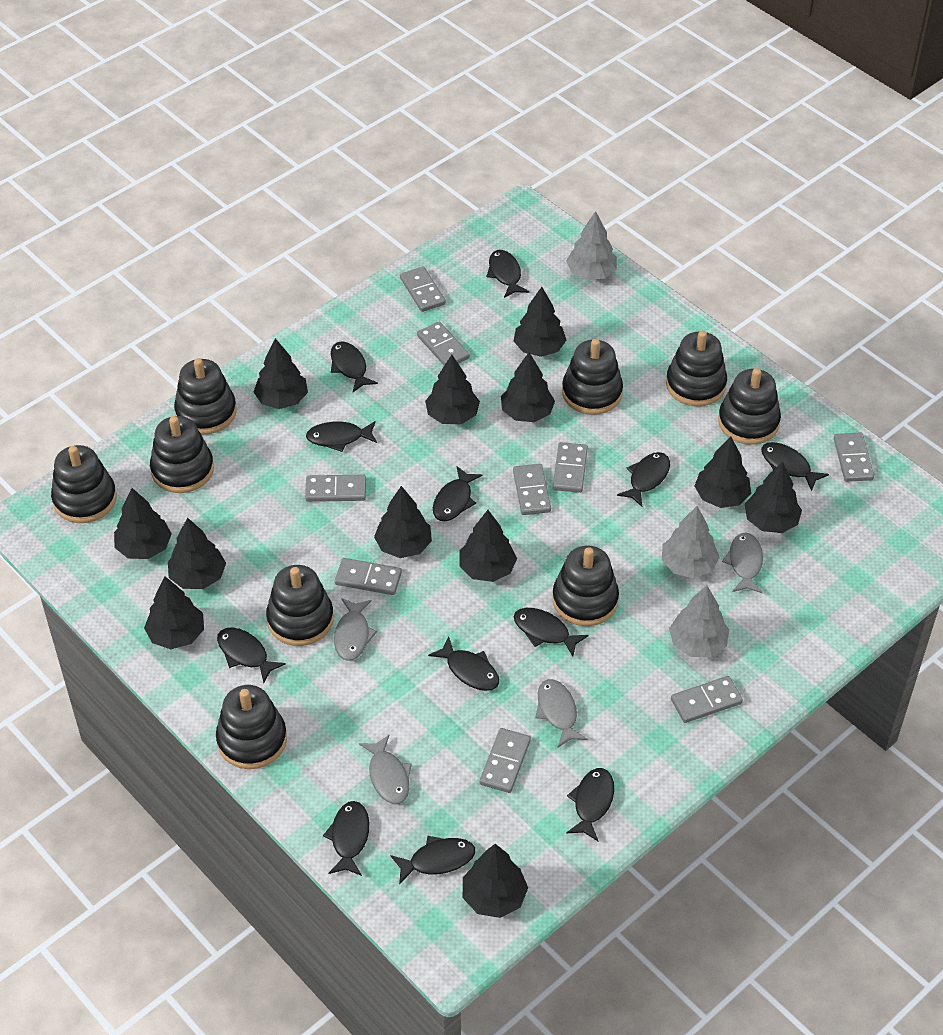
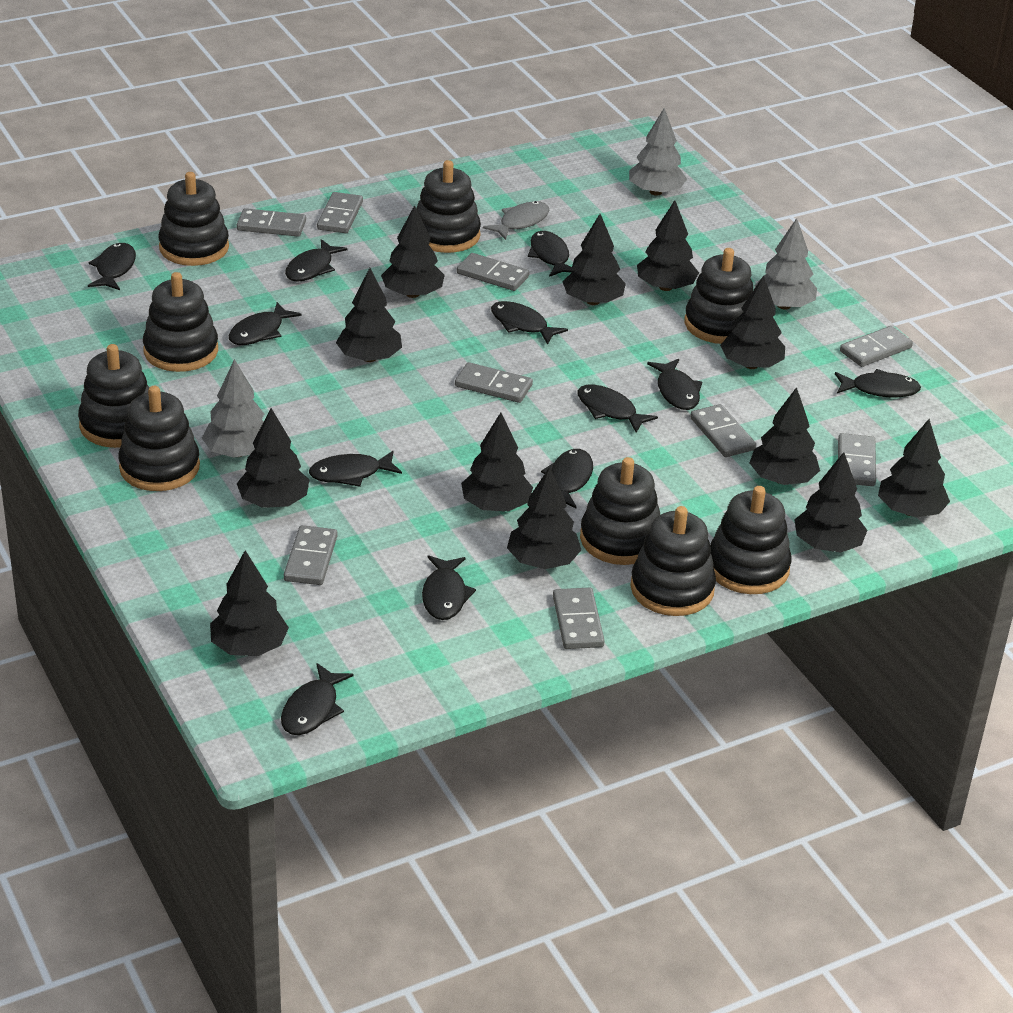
grey fish: [334,598,377,661] [359,735,412,804] [535,679,588,747] [722,533,763,593] = 4 -> [483,201,549,240] = 1

